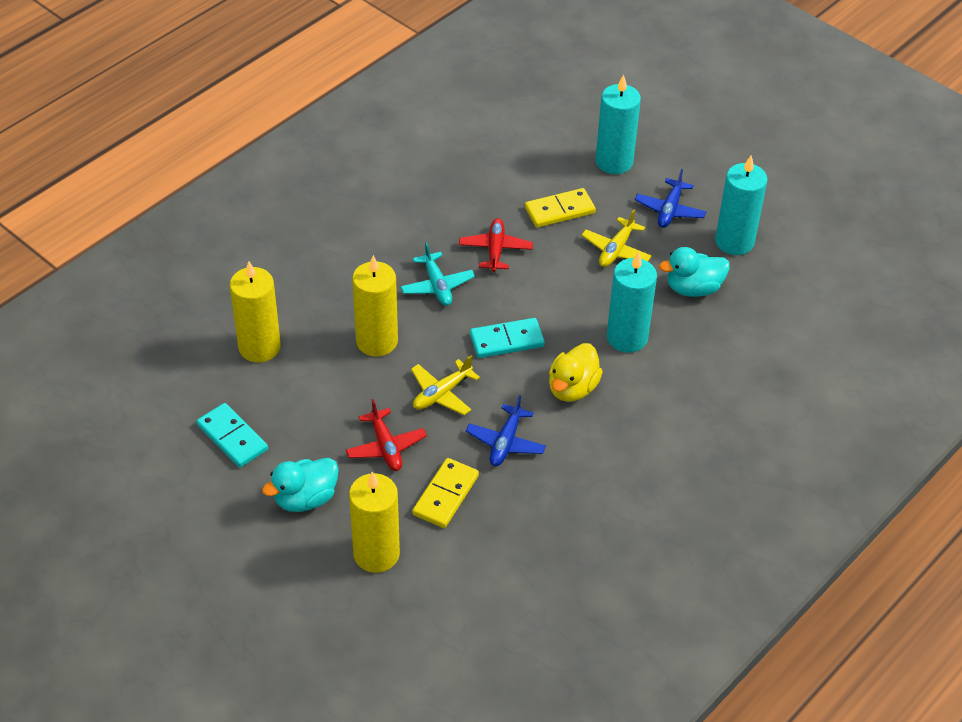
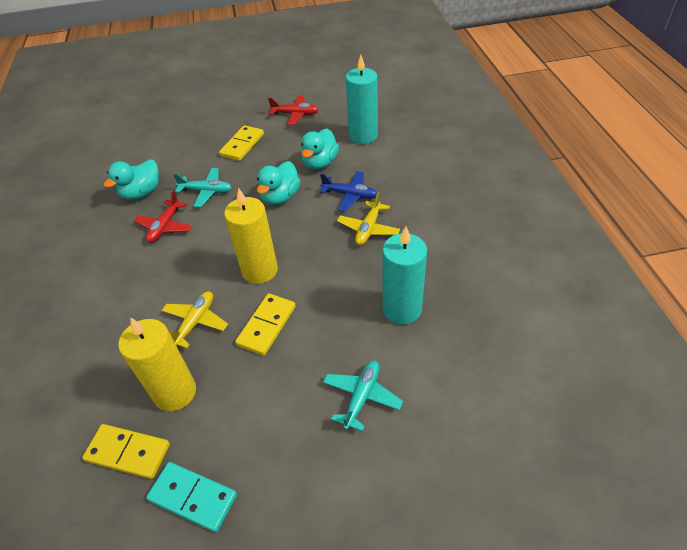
blue plane: [466,395,546,466] [635,169,707,228] = 2 -> [320,171,377,212] = 1
turquoise candle: [596,74,641,174] [607,252,657,353] [715,156,767,255] = 3 -> [346,55,378,144] [382,226,427,325] = 2
turquoise domino: [197,403,268,468] [470,318,545,358] = 2 -> [146,462,237,532] = 1
turquoise duck: [262,458,339,512] [659,247,730,297] = 2 -> [104,160,159,200] [257,161,300,205] [301,129,339,170] = 3
turquoise plane: [400,242,475,306] = 1 -> [173,168,232,207] [323,360,403,432] = 2
yellow candle: [230,261,281,362] [349,472,400,573] [352,255,398,357] = 3 -> [118,317,196,411] [224,188,278,284] = 2
yellow domino: [413,458,479,528] [525,188,596,228] = 2 -> [82,424,170,479] [219,125,264,161] [235,293,296,356] = 3
yellow duck: [549,343,603,402] = 1 -> none = 0

